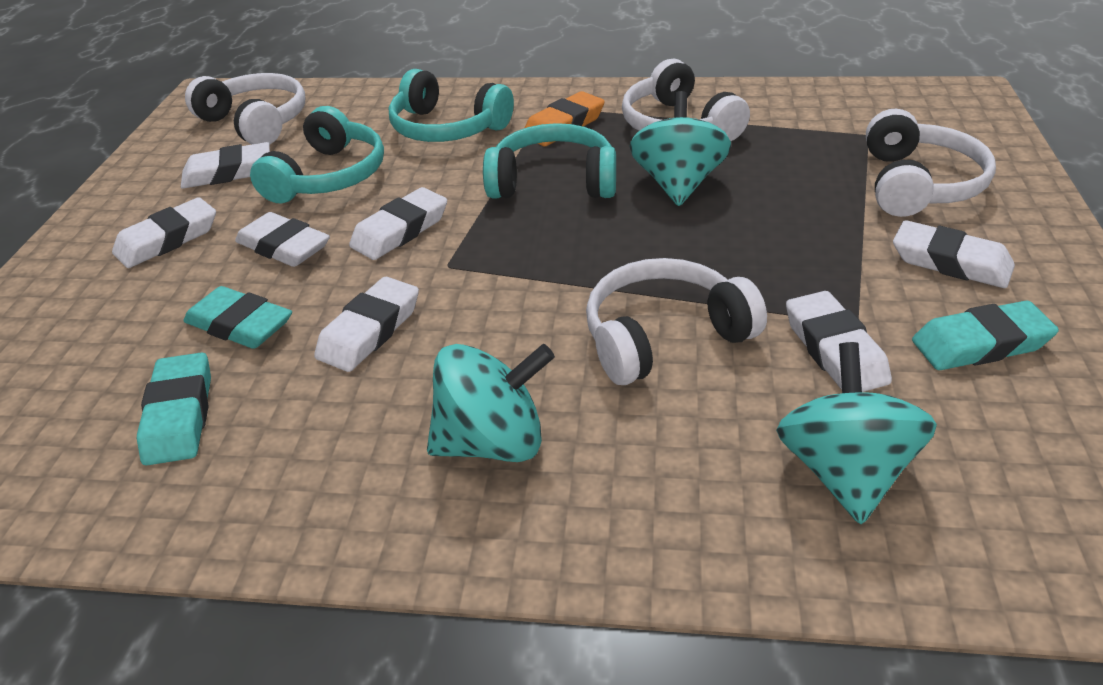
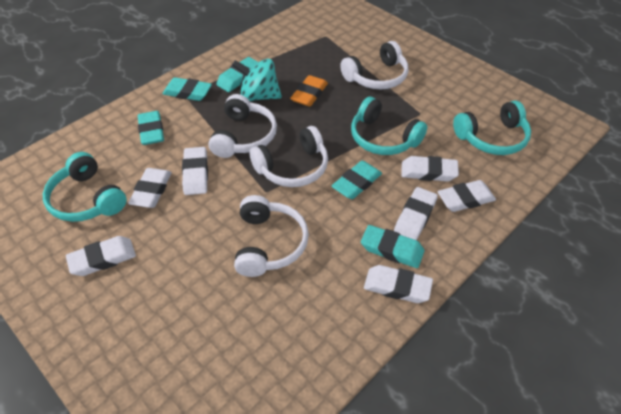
turquoise eraser: [137,352,211,466] [183,286,292,349] [912,300,1059,370] = 3 -> [138,111,164,145] [162,77,212,101] [216,57,258,92] [332,161,382,199] [361,225,425,268] = 5
turquoise spinning top: [427,344,555,462] [629,91,731,206] [776,342,937,524] = 3 -> [232,59,282,101] = 1

